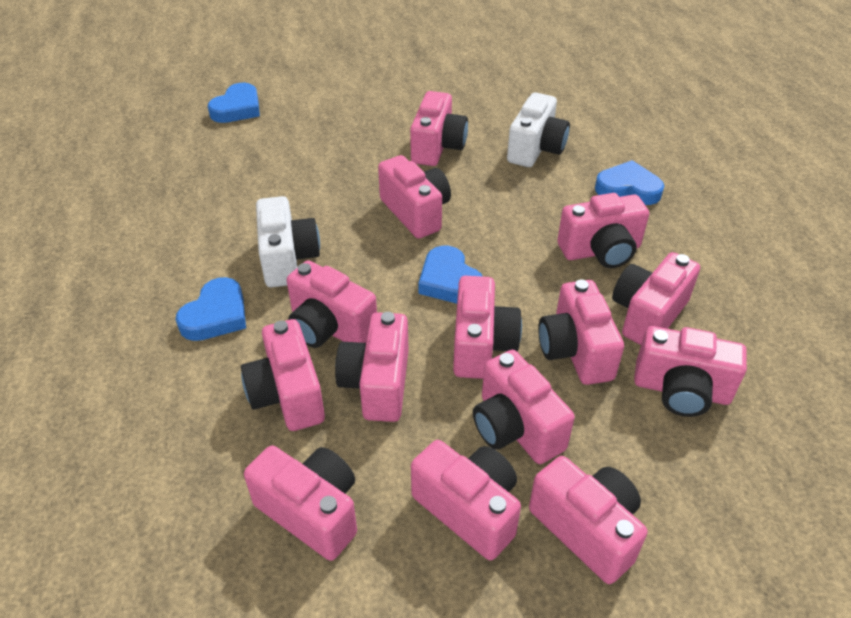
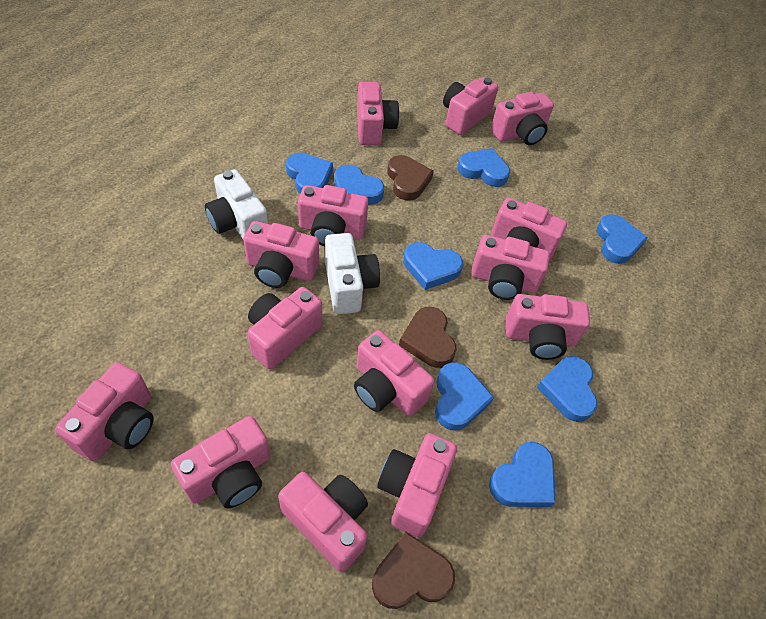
blue heart: [176,277,246,341] [208,83,260,123] [418,245,482,304] [595,160,664,205] = 4 -> [286,153,333,194] [334,165,384,205] [403,242,463,290] [435,362,494,431] [457,148,510,187] [489,442,556,507] [537,356,597,422] [597,214,648,264] = 8
brown heart: none = 0 -> [372,532,455,609] [387,155,434,201] [399,307,457,368] = 3

